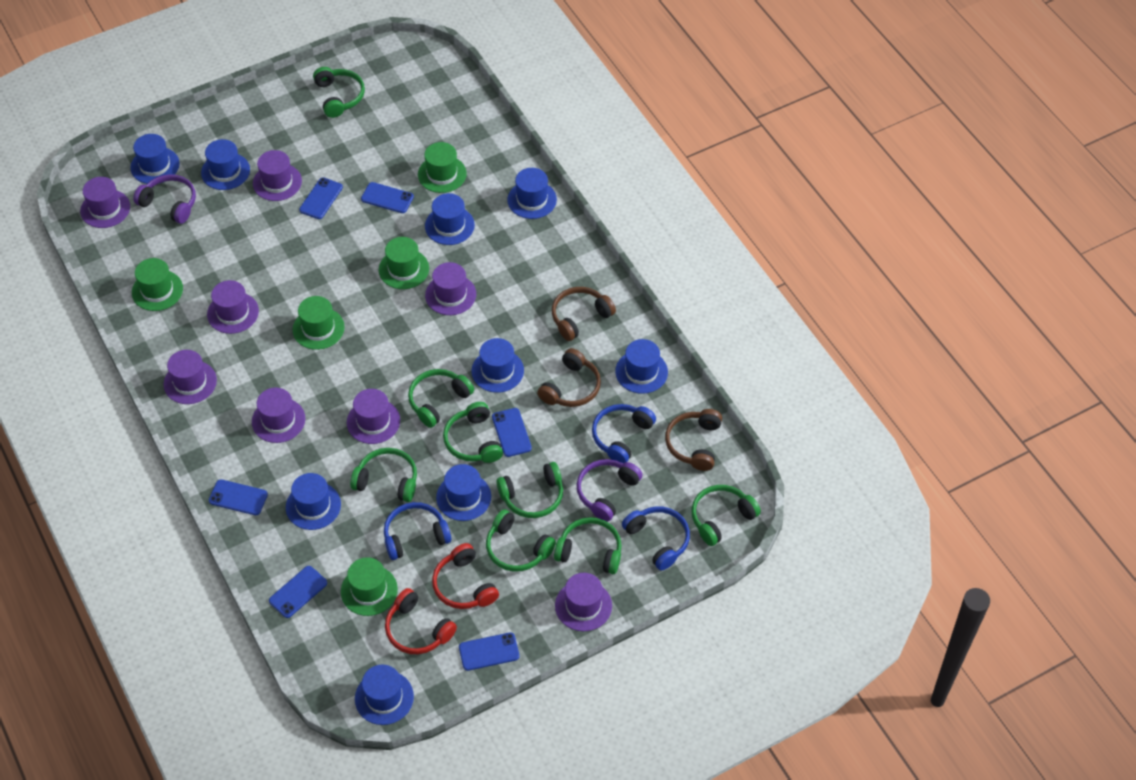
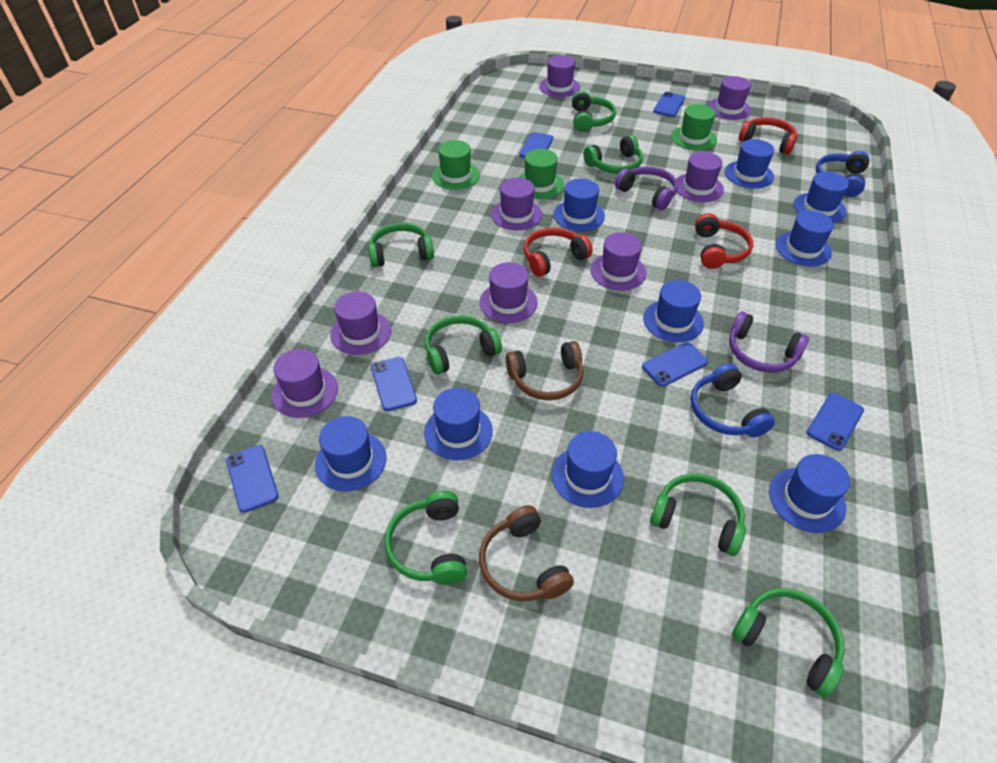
blue headphones: [384,502,451,560] [592,404,656,463] [622,506,690,571] = 3 -> [690,363,775,437] [816,151,870,197] = 2
brown headphones: [537,348,601,407] [552,287,616,341] [665,409,722,471] = 3 -> [479,505,574,601] [506,341,584,400] = 2
green hat: [132,258,183,311] [293,296,345,350] [341,557,398,616] [379,237,429,289] [418,142,467,193] = 5 -> [432,140,480,190] [518,149,564,199] [671,104,717,150] = 3
green headphones: [313,67,365,118] [350,448,417,502] [408,369,474,428] [443,402,503,463] [486,509,556,572] [496,462,563,518] [554,517,622,574] [692,485,761,546] = 8 -> [368,223,434,267] [385,491,467,585] [425,315,502,375] [572,91,616,132] [584,135,643,174] [650,473,746,556] [732,588,845,697] = 7
red headphones: [385,588,457,654] [432,543,499,609] = 2 -> [524,227,593,277] [695,213,753,269] [739,117,797,154] = 3

